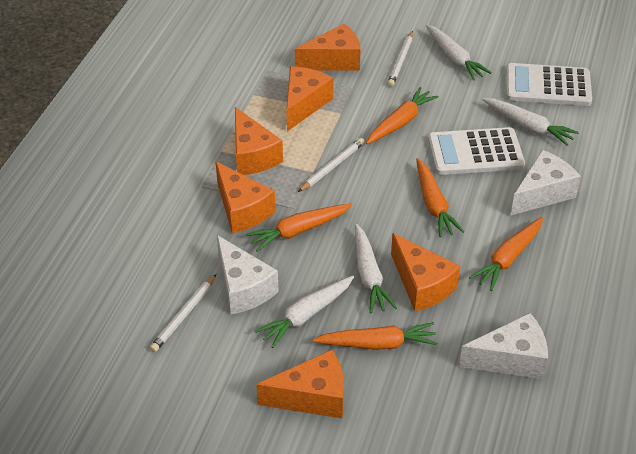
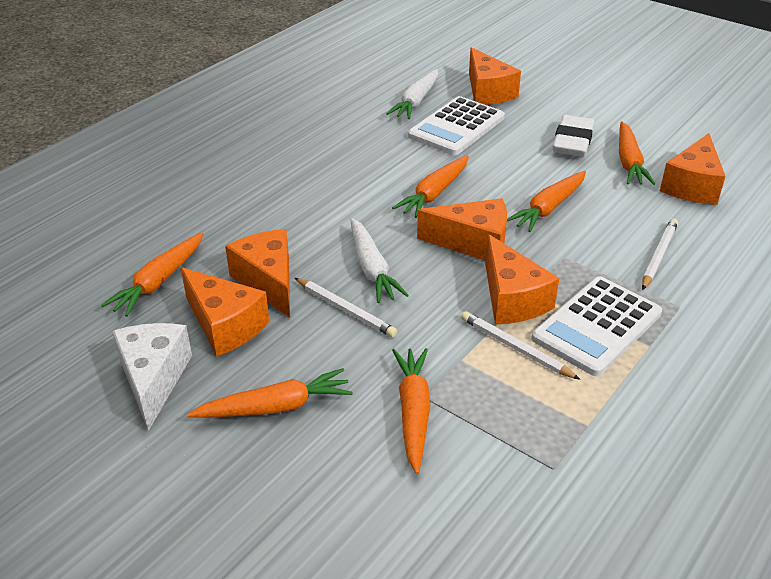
orange carrot: [246,204,352,252] [312,322,438,350] [366,87,439,144] [416,158,464,237] [469,217,543,291] = 5 -> [101,233,203,317] [187,368,353,418] [392,155,469,218] [392,348,431,474] [507,171,586,232] [619,121,655,185] = 6
white carrot: [255,276,354,348] [355,224,397,313] [426,25,492,81] [482,98,579,146] = 4 -> [350,218,409,303] [386,69,438,119] = 2
white cheese: [217,235,279,314] [459,313,548,379] [510,150,581,216] = 3 -> [112,323,192,431] = 1
white eraser: none = 0 -> [553,115,595,157] = 1

